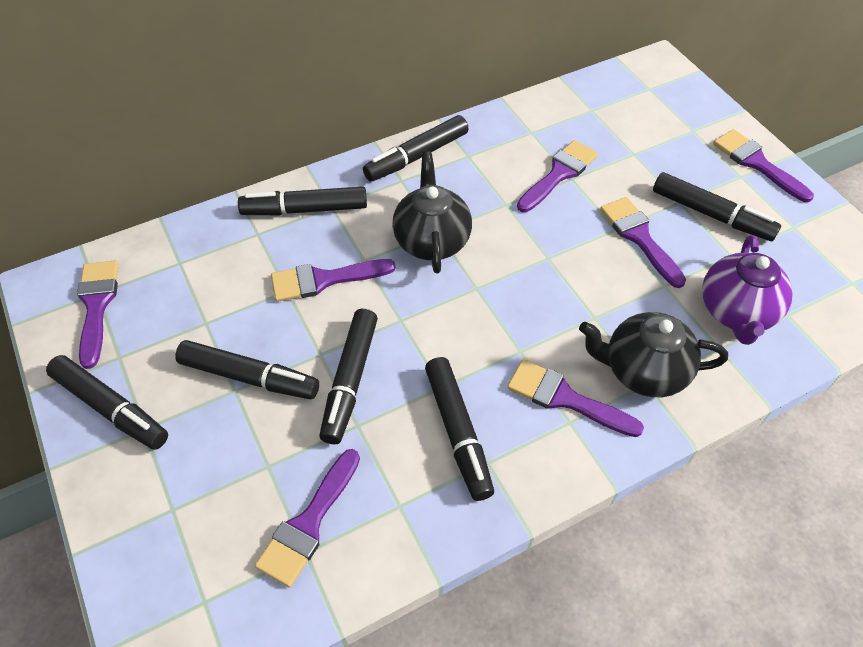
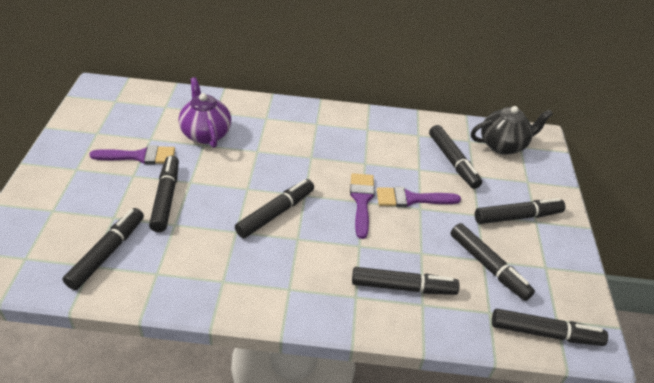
black marker: [46,355,168,450] [175,340,319,399] [238,186,367,215] [319,309,378,444] [363,115,469,182] [425,357,494,501] [653,172,781,241] = 7 -> [63,208,144,290] [149,155,179,232] [235,179,314,238] [352,267,460,295] [429,125,482,189] [450,223,535,301] [475,198,565,224] [492,309,608,346] = 8
black teapot: [392,151,472,274] [579,312,728,397] = 2 -> [471,106,553,155] = 1
purple brush: [77,260,119,369] [255,449,360,588] [271,259,396,302] [507,359,644,437] [517,140,598,212] [600,197,686,288] [713,129,814,202] = 7 -> [89,145,175,164] [350,173,375,239] [377,187,461,207] = 3

